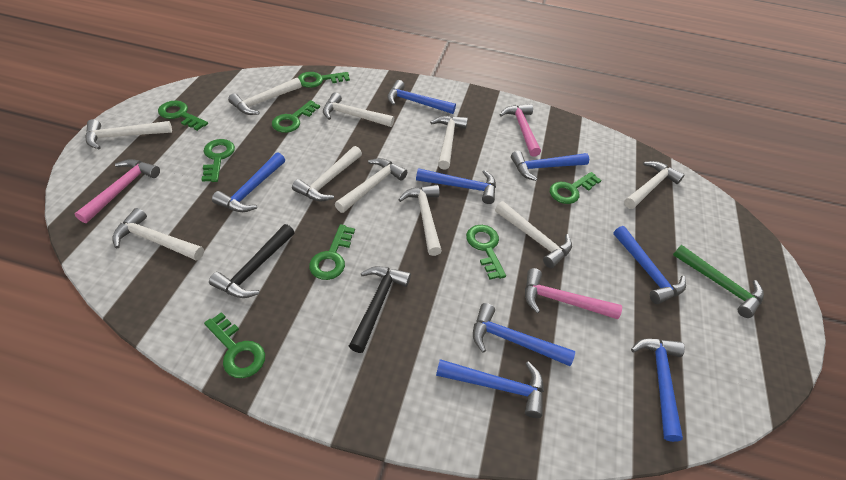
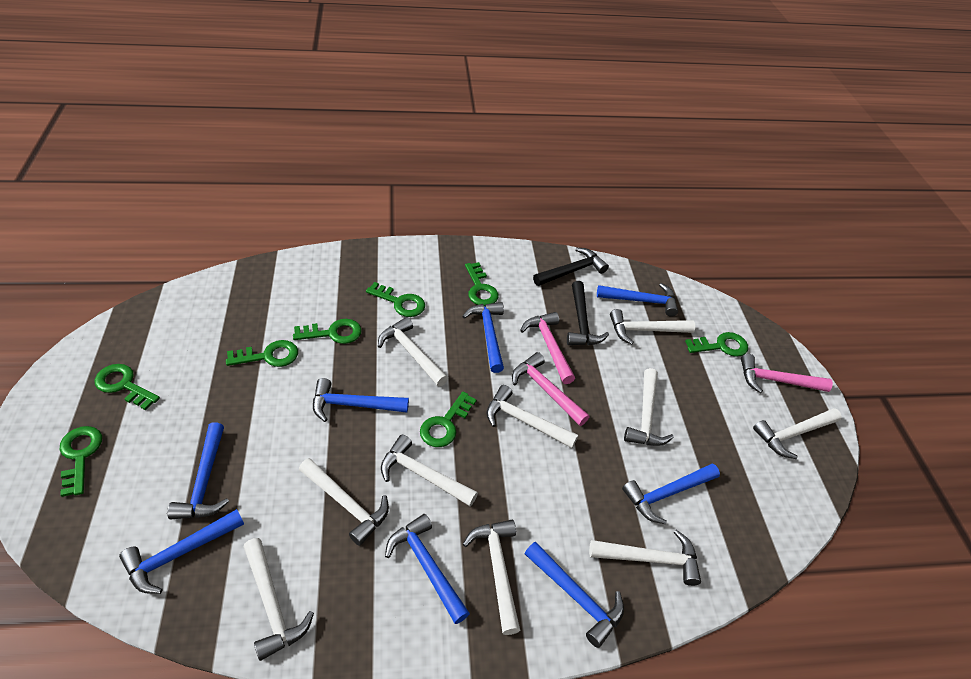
green hammer: [673,245,764,318] = 1 -> none = 0

